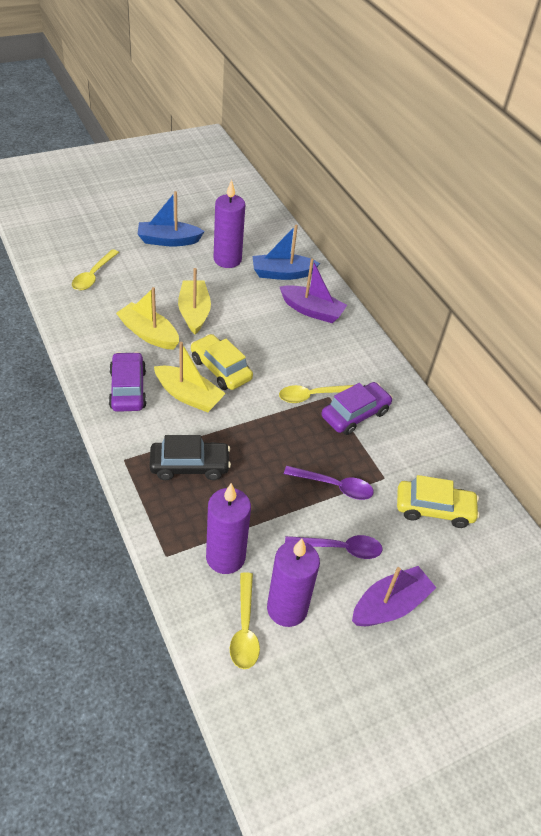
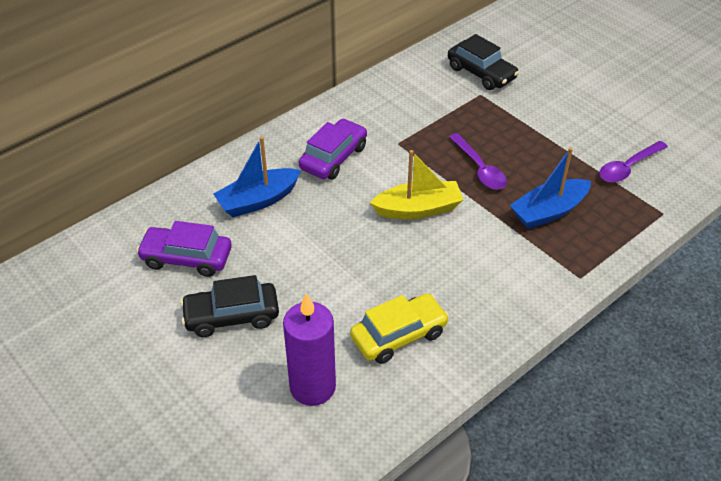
black car: [149,435,231,480] = 1 -> [180,275,279,337] [448,34,519,90] = 2
purple boat: [280,259,347,323] [352,566,436,626] = 2 -> none = 0
purple candle: [206,483,251,574] [213,180,245,268] [267,539,320,627] = 3 -> [283,293,336,406] = 1
yellow boat: [116,287,179,350] [154,342,226,412] [178,268,211,335] = 3 -> [370,150,463,219] = 1
yellow car: [191,334,253,390] [397,475,480,528] = 2 -> [350,293,449,364] = 1
yellow spoon: [72,249,119,291] [230,572,260,669] [279,385,354,403] = 3 -> none = 0

